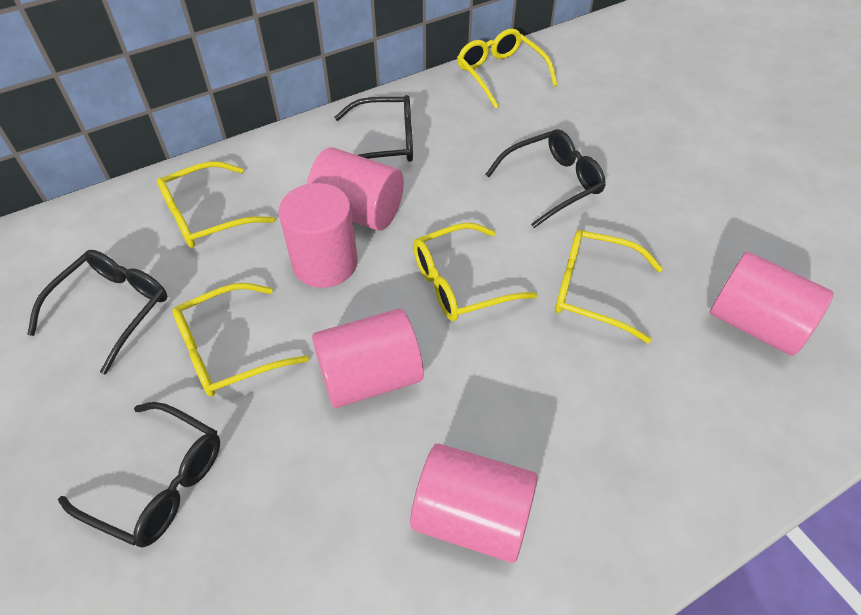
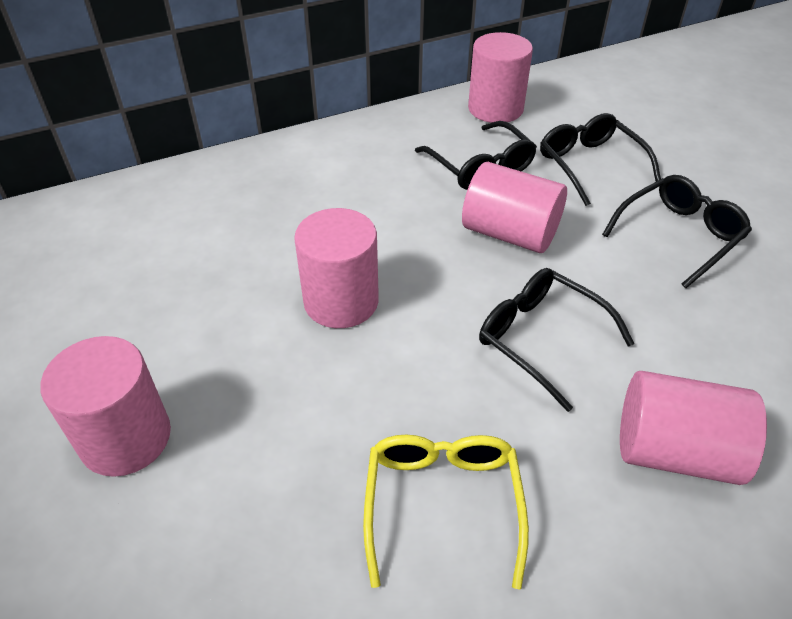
yellow glasses: [157,161,275,248] [172,283,309,397] [413,223,537,321] [457,28,558,109] [555,230,663,343] = 5 -> [363,435,529,590] = 1

